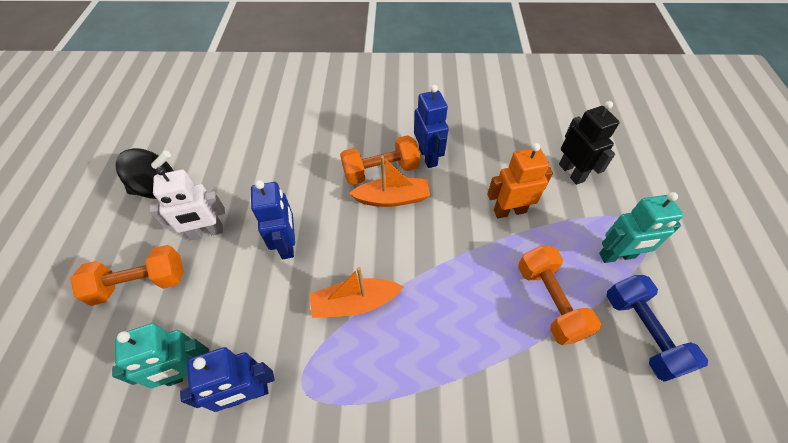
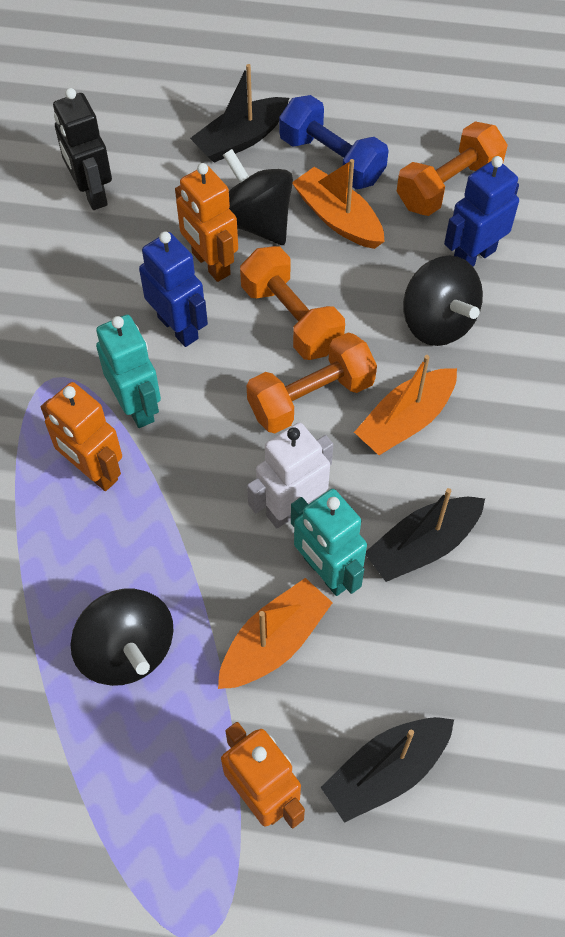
black boat: none = 0 -> [190,64,289,163] [321,717,454,823] [366,488,485,582] = 3
black spinning top: [116,148,173,199] = 1 -> [70,589,173,686] [223,149,293,245] [403,256,483,346] = 3
blue robot: [180,347,274,412] [251,180,295,259] [414,85,449,168] = 3 -> [139,232,208,347] [444,156,519,266] = 2
orange boat: [309,267,403,318] [349,156,430,207] = 2 -> [218,578,333,689] [292,159,385,249] [354,355,457,455] = 3
orange robot: [487,143,553,218] = 1 -> [41,382,122,491] [175,163,238,282] [221,722,305,828] = 3

